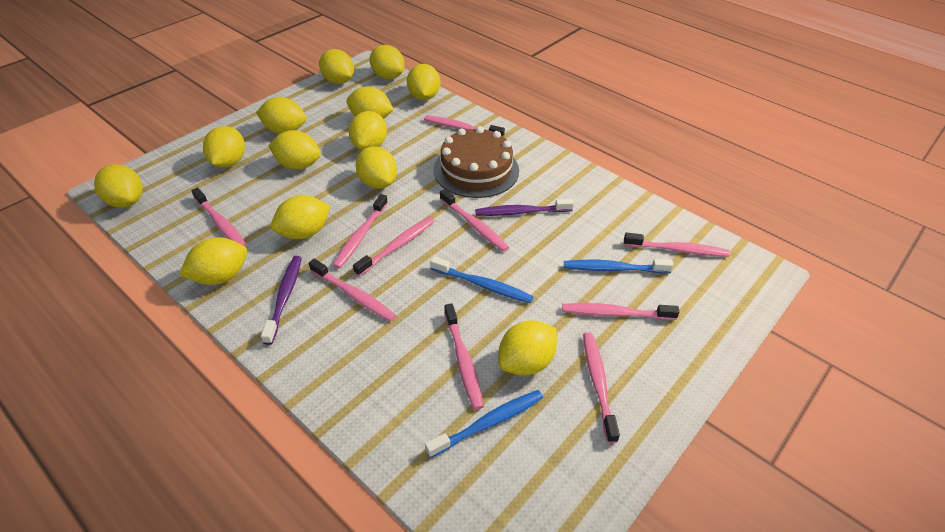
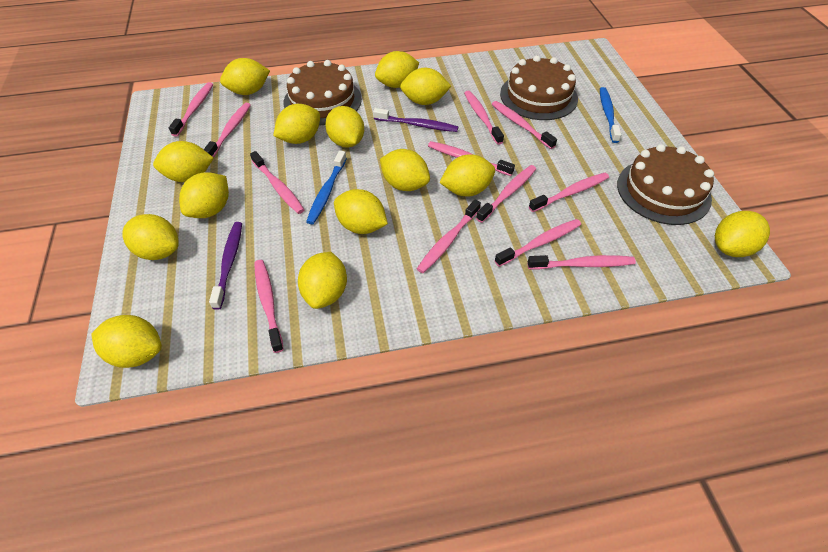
blue toothbrush: [425,390,543,458] [430,256,534,304] [564,259,674,273] = 3 -> [306,151,347,224] [600,87,621,143] = 2
brown cake: [434,126,519,198] = 1 -> [284,60,362,125] [500,55,578,120] [617,144,714,225] = 3
pink toothbrush: [191,187,246,247] [309,259,396,321] [333,194,388,268] [353,217,434,276] [424,115,505,137] [440,189,509,252] [444,303,484,410] [562,303,680,320] [583,332,620,443] [624,233,730,257] = 10 -> [169,82,213,137] [204,103,251,157] [250,151,304,214] [254,260,284,353] [417,200,481,273] [428,141,515,176] [464,90,504,145] [476,165,536,223] [492,101,557,149] [494,219,581,267] [527,255,636,270] [529,173,609,212] = 12
yellow lemon: [94,164,143,208] [179,237,247,285] [203,126,245,168] [256,97,306,134] [268,130,321,170] [271,195,331,239] [319,49,354,84] [346,86,394,119] [349,111,387,150] [356,146,397,189] [369,45,405,79] [407,64,440,100] [498,320,557,376] = 13 -> [92,315,162,368] [123,214,179,260] [153,141,214,182] [179,172,229,218] [220,58,270,95] [273,104,320,144] [298,252,347,309] [325,106,364,147] [334,189,388,234] [375,51,419,88] [380,149,430,191] [400,68,451,105] [439,154,495,196] [715,211,770,257] = 14

